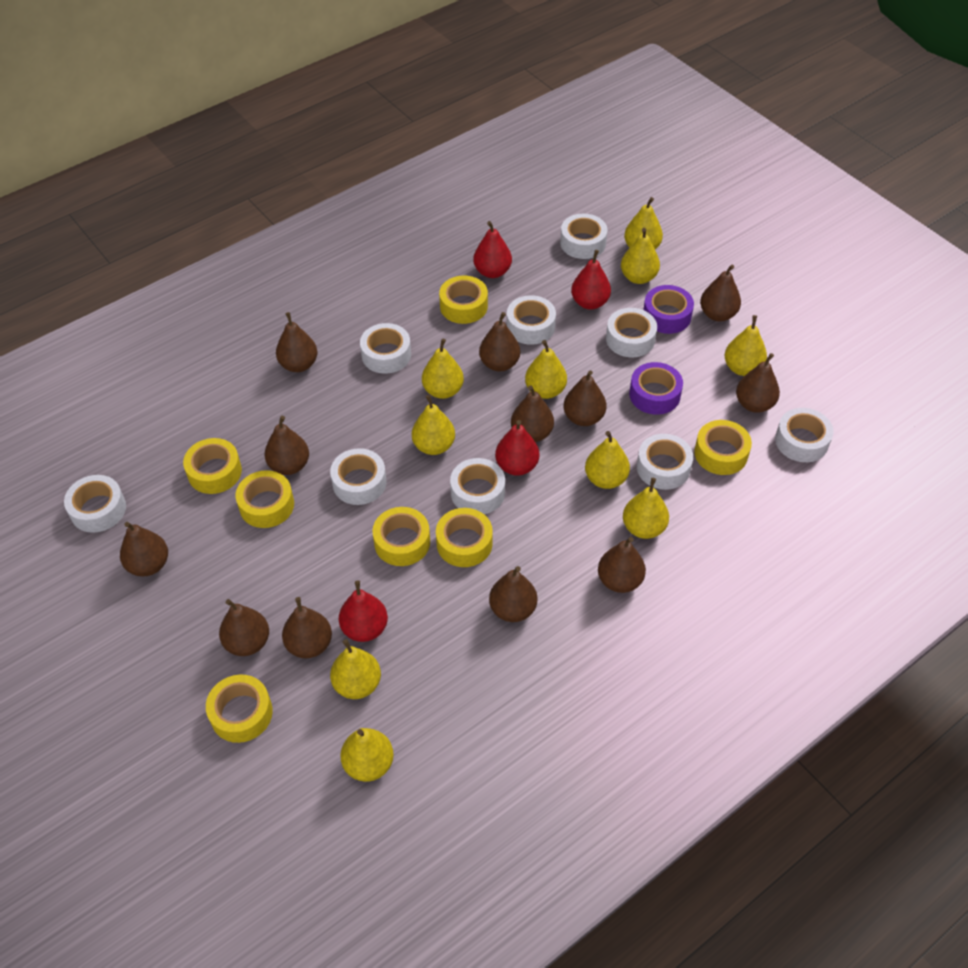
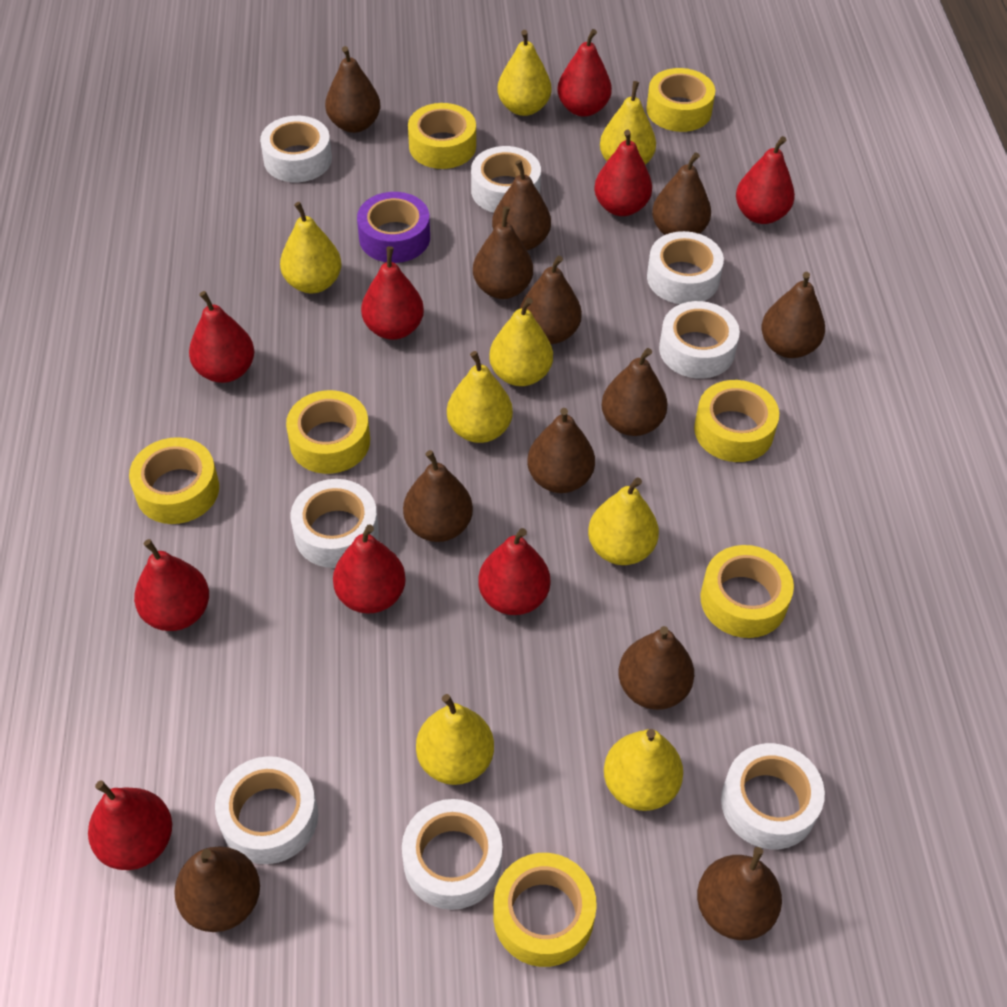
purple tape: [629,362,683,415] [643,285,694,334] = 2 -> [357,192,430,263] = 1
red pear: [339,580,388,642] [473,221,512,278] [495,420,539,476] [571,250,611,310] = 4 -> [88,780,172,870] [134,539,209,631] [189,291,254,383] [333,524,406,613] [361,246,424,340] [478,528,550,615] [558,29,612,117] [594,130,652,216] [736,136,795,224] = 9
white tape: [64,475,126,533] [330,448,387,505] [360,323,411,374] [450,458,505,514] [507,295,556,345] [560,214,607,259] [606,308,657,357] [637,434,693,490] [775,408,834,462] = 9 -> [215,756,318,864] [260,116,332,182] [291,479,379,568] [402,799,502,910] [471,146,541,213] [647,231,724,304] [659,301,740,379] [721,743,825,849] = 8
yellow pear: [330,639,381,699] [340,728,394,782] [412,395,455,455] [422,339,464,399] [525,340,567,399] [585,431,630,489] [621,228,660,284] [623,478,669,539] [624,197,663,249] [725,315,767,376] = 10 -> [280,202,341,293] [416,694,494,785] [447,351,513,443] [489,298,553,386] [497,30,551,116] [588,477,659,565] [600,81,656,165] [604,729,683,811] = 8

